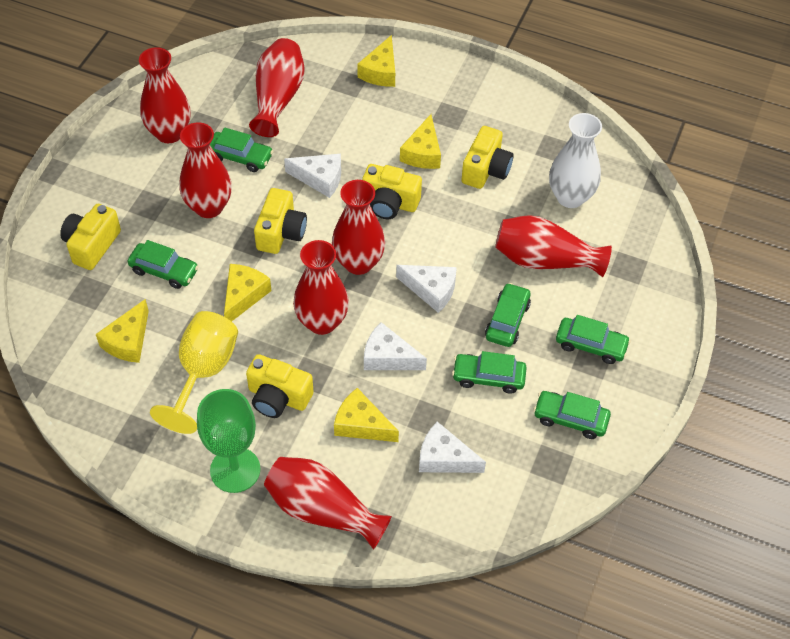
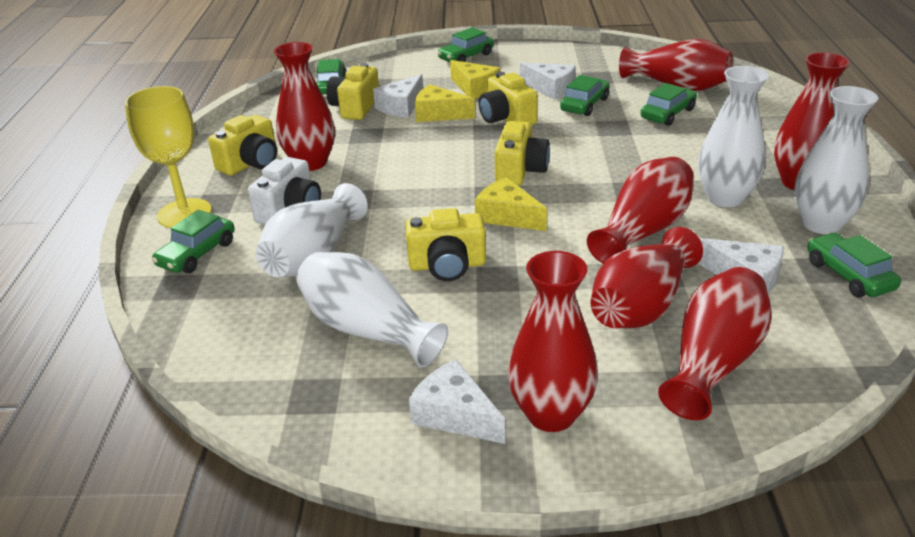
green goblet: [197,389,260,493] = 1 -> none = 0
white camera: none = 0 -> [248,157,321,225] = 1
white vase: [549,113,602,208] = 1 -> [256,183,368,277] [296,252,448,368] [698,66,769,207] [794,86,878,234] = 4
yellow cheese: [96,299,149,363] [224,264,271,322] [334,388,399,442] [357,35,395,87] [400,114,441,169] = 5 -> [415,84,475,122] [450,60,501,99] [475,177,547,231] = 3

